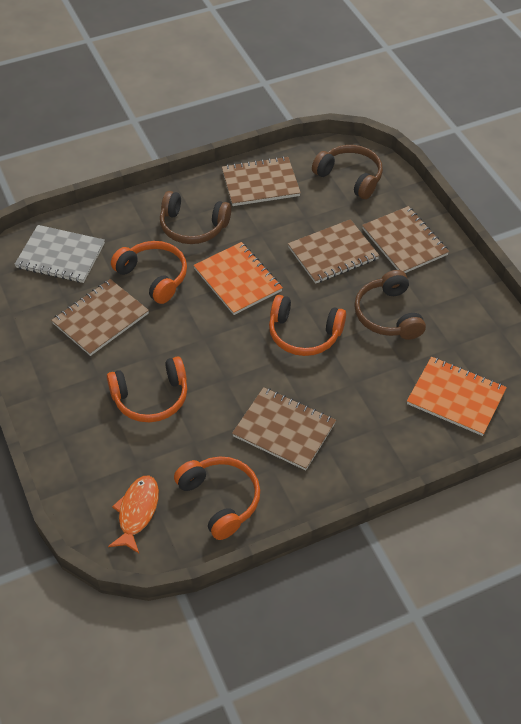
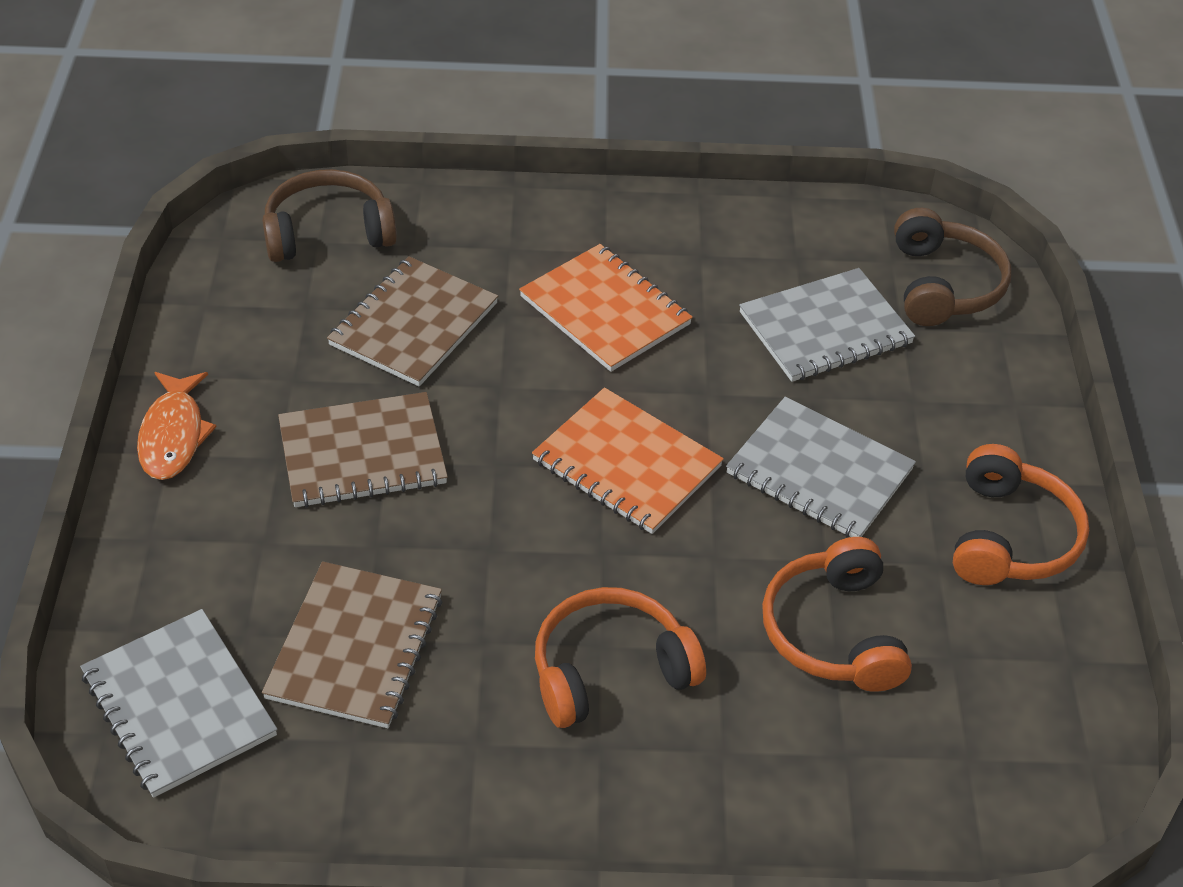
brown headphones: [160,191,231,244] [312,145,383,199] [354,270,426,340] = 3 -> [262,169,397,262] [894,208,1011,326] = 2
brown notebook: [51,279,149,356] [222,156,301,206] [232,387,336,471] [288,219,380,284] [362,206,449,273] = 5 -> [262,561,442,728] [278,392,448,508] [327,256,498,386] = 3
grey notebook: [14,225,105,283] = 1 -> [80,609,277,798] [726,397,916,538] [739,268,915,382] = 3
orange headphones: [107,356,187,422] [111,241,187,304] [174,457,260,540] [269,295,346,356] = 4 -> [535,587,706,728] [762,537,912,692] [953,444,1089,585] = 3

